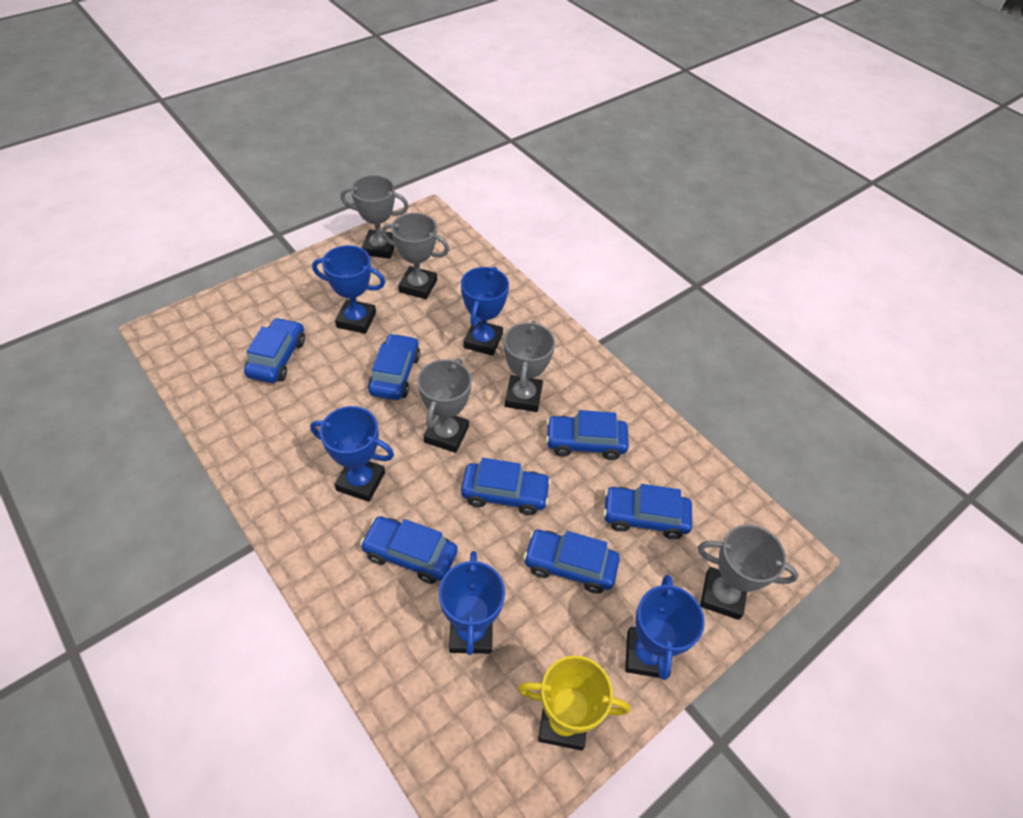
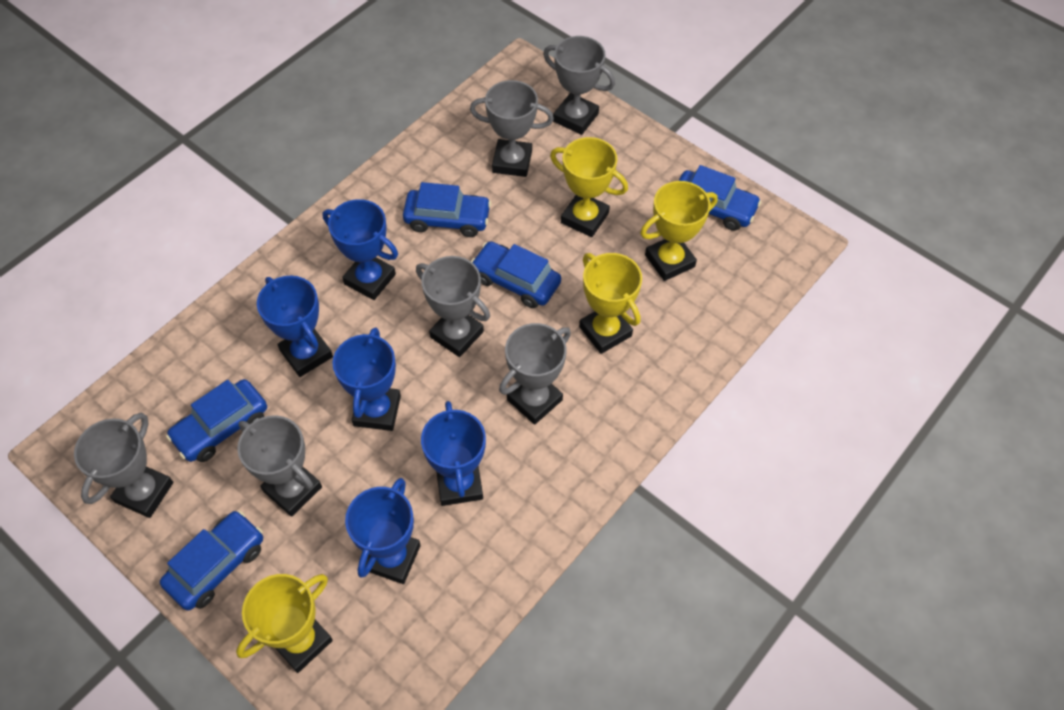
blue car: [244,317,305,383] [360,516,458,584] [368,333,420,400] [461,458,551,515] [523,530,620,594] [546,410,629,460] [603,484,692,539] = 7 -> [160,511,263,611] [166,379,267,462] [403,182,491,237] [471,241,561,308] [678,165,761,231] = 5
grey trophy: [340,175,409,259] [381,213,449,299] [417,358,472,453] [504,320,555,412] [698,524,799,620] = 5 -> [74,413,173,518] [237,415,322,517] [416,256,490,357] [470,80,554,177] [499,323,571,425] [543,36,615,135] = 6
yellow trophy: [518,655,630,751] = 1 -> [236,574,333,673] [550,137,628,237] [579,253,642,354] [640,181,718,281] = 4

